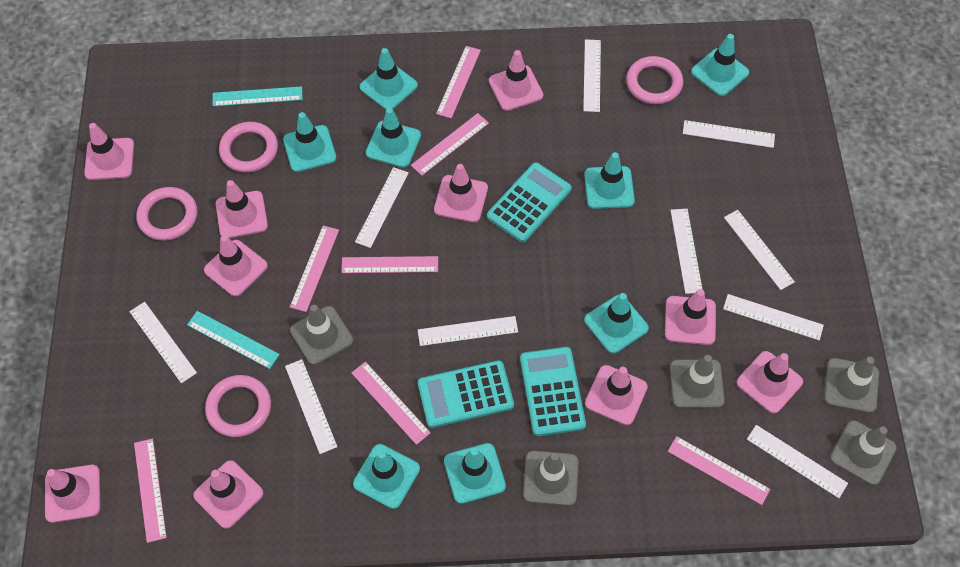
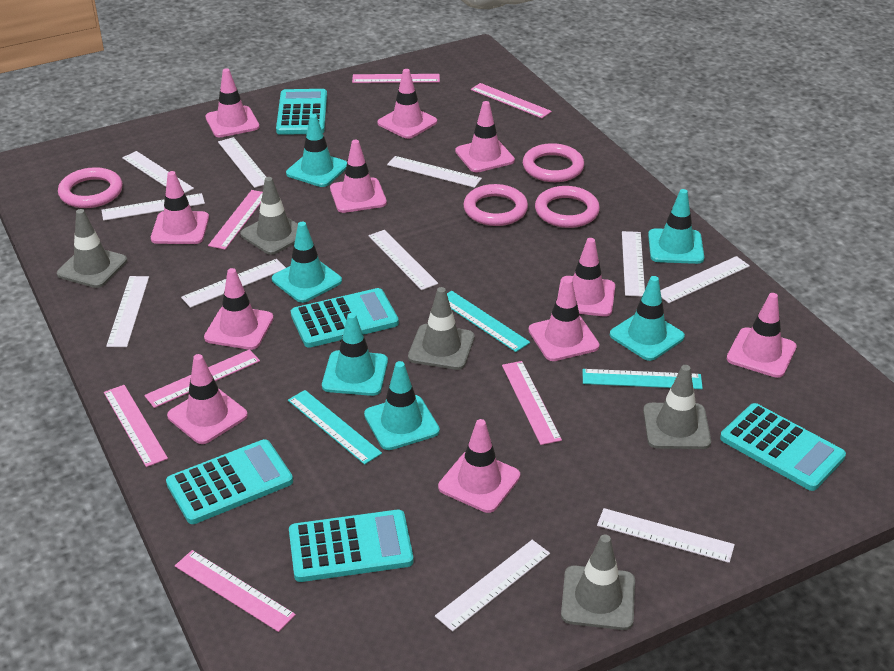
pink traffic cone: [45,465,100,523] [84,123,134,180] [193,460,264,529] [204,235,268,296] [216,180,268,238] [434,164,488,222] [489,50,543,111] [585,365,648,425] [665,289,716,345] [737,351,803,414] = 10 -> [151,171,209,244] [167,354,248,444] [204,268,274,350] [205,68,260,137] [330,140,387,213] [377,69,437,139] [438,419,520,513] [455,101,515,173] [529,278,600,361] [558,238,615,317] [727,293,797,378] = 11
turquoise calculator: [418,360,514,428] [487,162,572,242] [520,347,586,436] = 3 -> [166,439,293,524] [276,89,327,135] [289,510,413,582] [291,288,399,348] [720,403,846,491] = 5
turquoise ruler: [187,311,280,369] [213,86,302,106] = 2 -> [288,390,382,465] [447,291,530,352] [583,369,703,389] = 3
turquoise traffic cone: [283,112,336,172] [353,444,420,509] [360,48,418,110] [366,108,421,168] [444,443,506,504] [584,152,635,209] [584,293,649,354] [691,34,749,96] = 8 -> [272,222,342,303] [286,114,347,187] [322,313,388,396] [364,361,440,450] [610,276,685,361] [648,189,704,264] = 6
white ruler: [129,302,197,383] [285,359,337,454] [355,167,409,248] [418,316,518,346] [583,39,601,112] [671,209,703,294] [683,120,775,148] [723,294,824,340] [724,210,795,290] [747,425,848,498] = 10 -> [101,193,205,221] [106,276,149,347] [122,151,194,193] [181,259,286,308] [218,137,266,188] [369,230,438,290] [387,156,482,188] [435,540,550,632] [597,508,735,563] [622,231,645,297] [660,256,750,303] = 11

